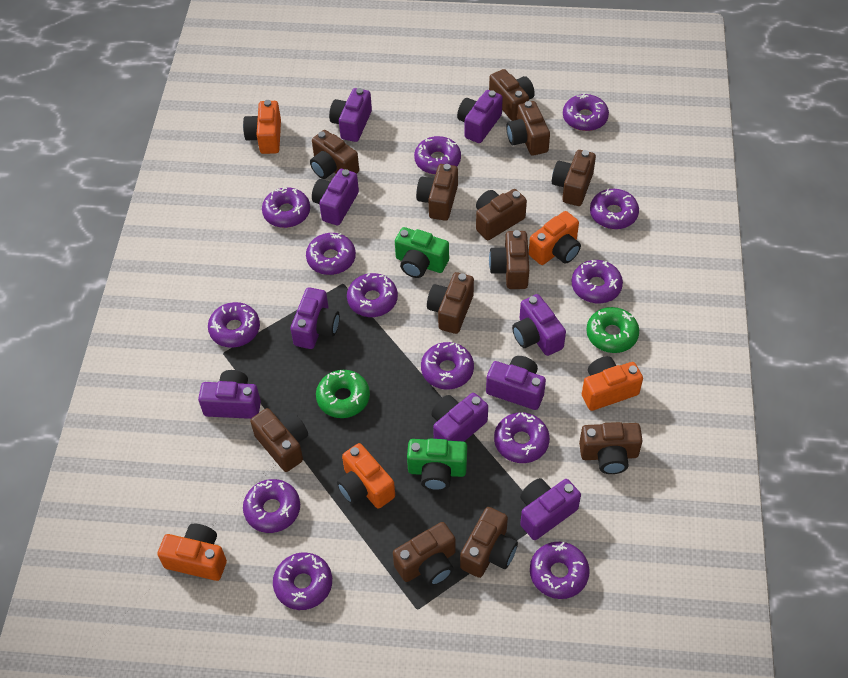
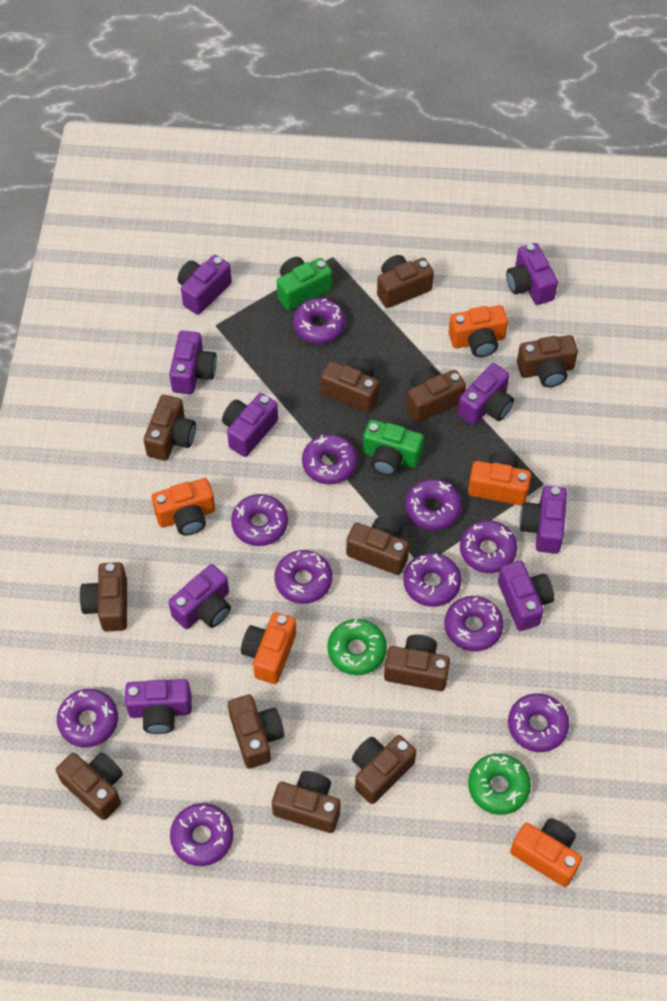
purple donut: [208,302,260,348] [243,479,300,533] [262,187,310,228] [273,552,332,610] [306,233,356,275] [347,273,398,317] [414,136,461,175] [421,342,474,389] [494,412,550,463] [530,542,590,599] [563,93,609,131] [572,260,623,303] [590,188,639,229] = 13 -> [57,689,118,748] [170,803,233,866] [231,494,288,546] [275,550,332,604] [293,298,345,344] [302,434,357,485] [403,553,462,607] [405,479,462,530] [444,596,504,651] [460,520,517,573] [508,693,569,752] = 11

